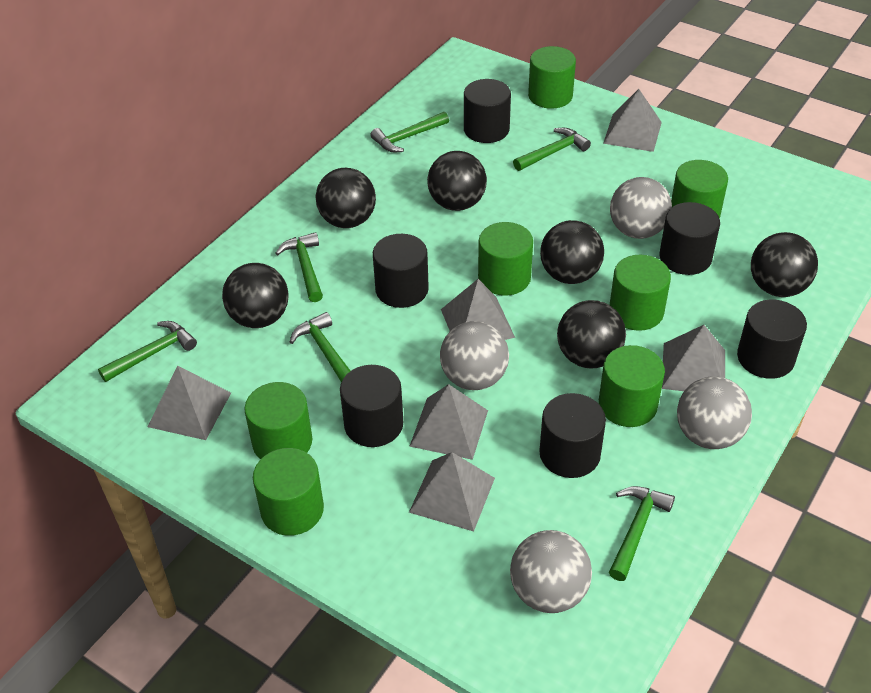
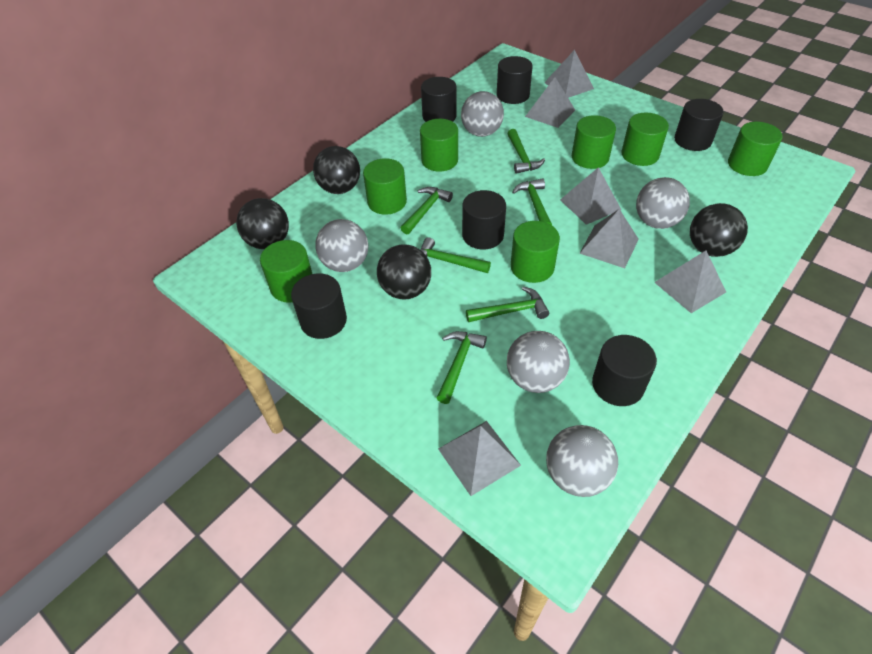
black ball: [222,263,289,328] [315,168,376,228] [427,151,487,211] [540,220,604,284] [557,300,626,369] [751,232,818,297] = 6 -> [236,198,289,249] [313,146,360,194] [377,244,431,299] [690,203,748,257] = 4
grey ball: [440,321,509,390] [510,530,592,613] [610,177,672,239] [677,376,752,449] = 4 -> [315,219,369,272] [461,91,504,137] [507,331,570,393] [546,425,618,497] [636,177,690,229] = 5

